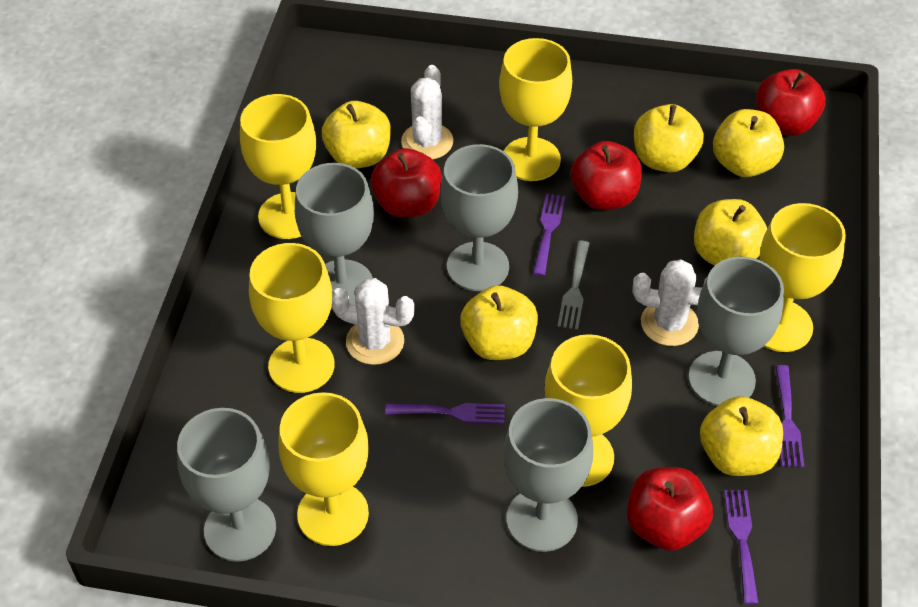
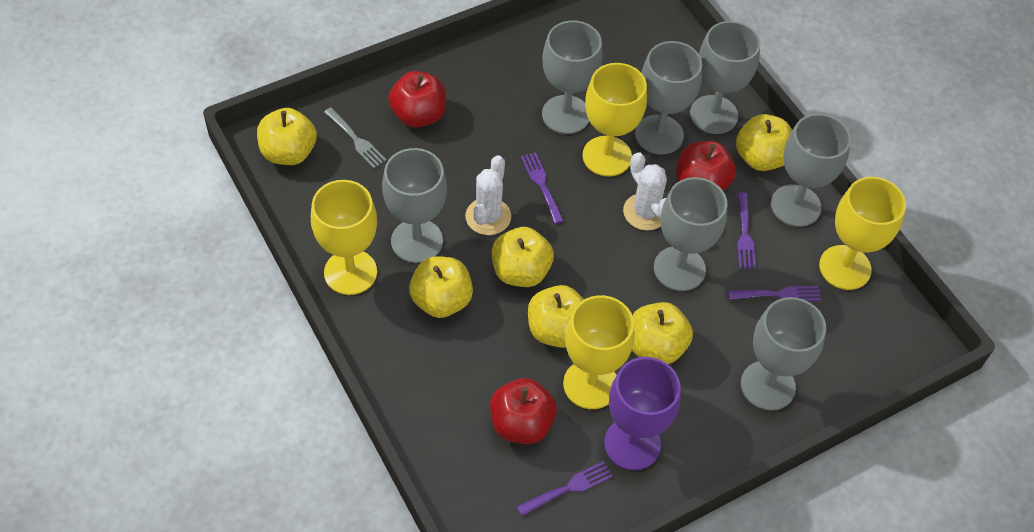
grey goblet: [177,408,276,562] [295,163,374,310] [440,144,518,291] [503,398,593,552] [688,257,784,406] = 5 -> [382,148,447,263] [542,21,603,134] [635,41,702,155] [654,177,727,291] [690,21,760,134] [741,297,826,411] [771,114,851,227] = 7
purple goblet: none = 0 -> [604,357,681,470] = 1
red apple: [371,148,442,218] [571,141,642,210] [627,467,713,551] [756,69,825,136] = 4 -> [388,71,446,128] [490,378,557,444] [676,141,736,191] = 3
white cactus: [332,278,415,365] [401,65,453,159] [632,260,707,346] = 3 -> [465,155,511,235] [623,152,667,231] = 2
yellow goblet: [240,94,316,239] [249,243,335,393] [278,392,369,546] [499,38,572,181] [544,334,632,487] [760,203,846,352] = 6 -> [311,180,377,295] [563,295,635,409] [582,63,647,177] [819,177,906,290] = 4

